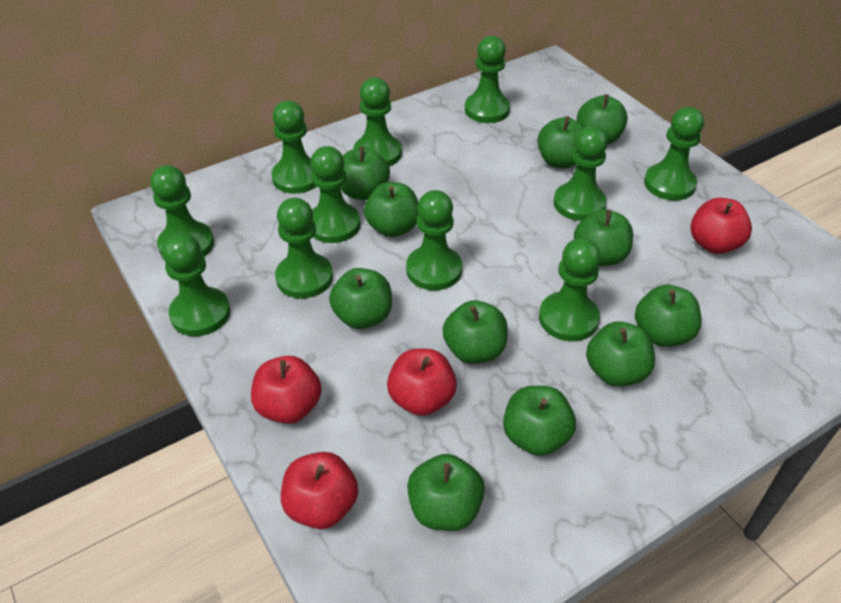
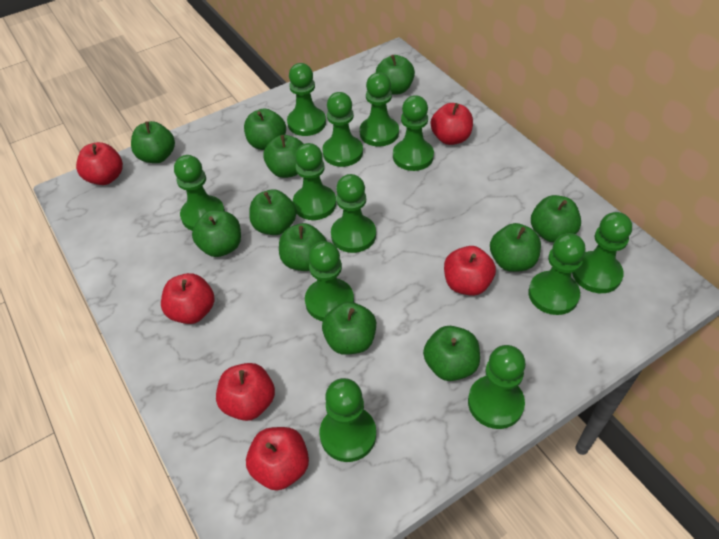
green pawn: [150,165,214,257] [162,233,230,336] [271,101,317,194] [275,198,333,299] [310,146,360,243] [353,78,402,166] [406,190,462,290] [465,36,510,123] [539,238,601,341] [553,126,608,221] [644,107,704,201] = 11 -> [174,155,225,231] [287,63,326,136] [293,143,336,220] [305,241,354,321] [320,378,376,462] [322,92,363,167] [331,174,376,253] [359,72,399,146] [393,95,434,171] [468,345,526,429] [528,233,586,315] [572,212,632,293] = 12
red apple: [251,356,322,424] [281,452,358,529] [387,349,457,416] [691,198,752,254] = 4 -> [76,142,123,185] [161,273,215,324] [216,363,275,421] [246,427,309,491] [431,103,473,145] [444,246,496,296] = 6

